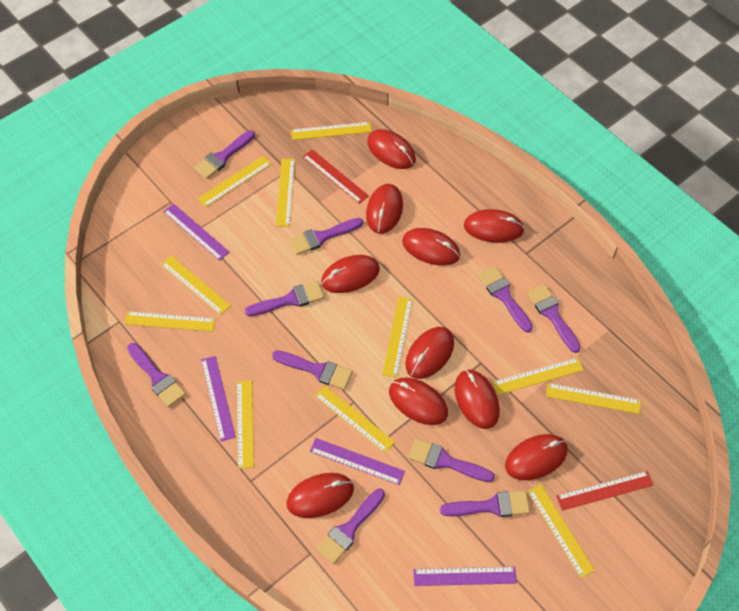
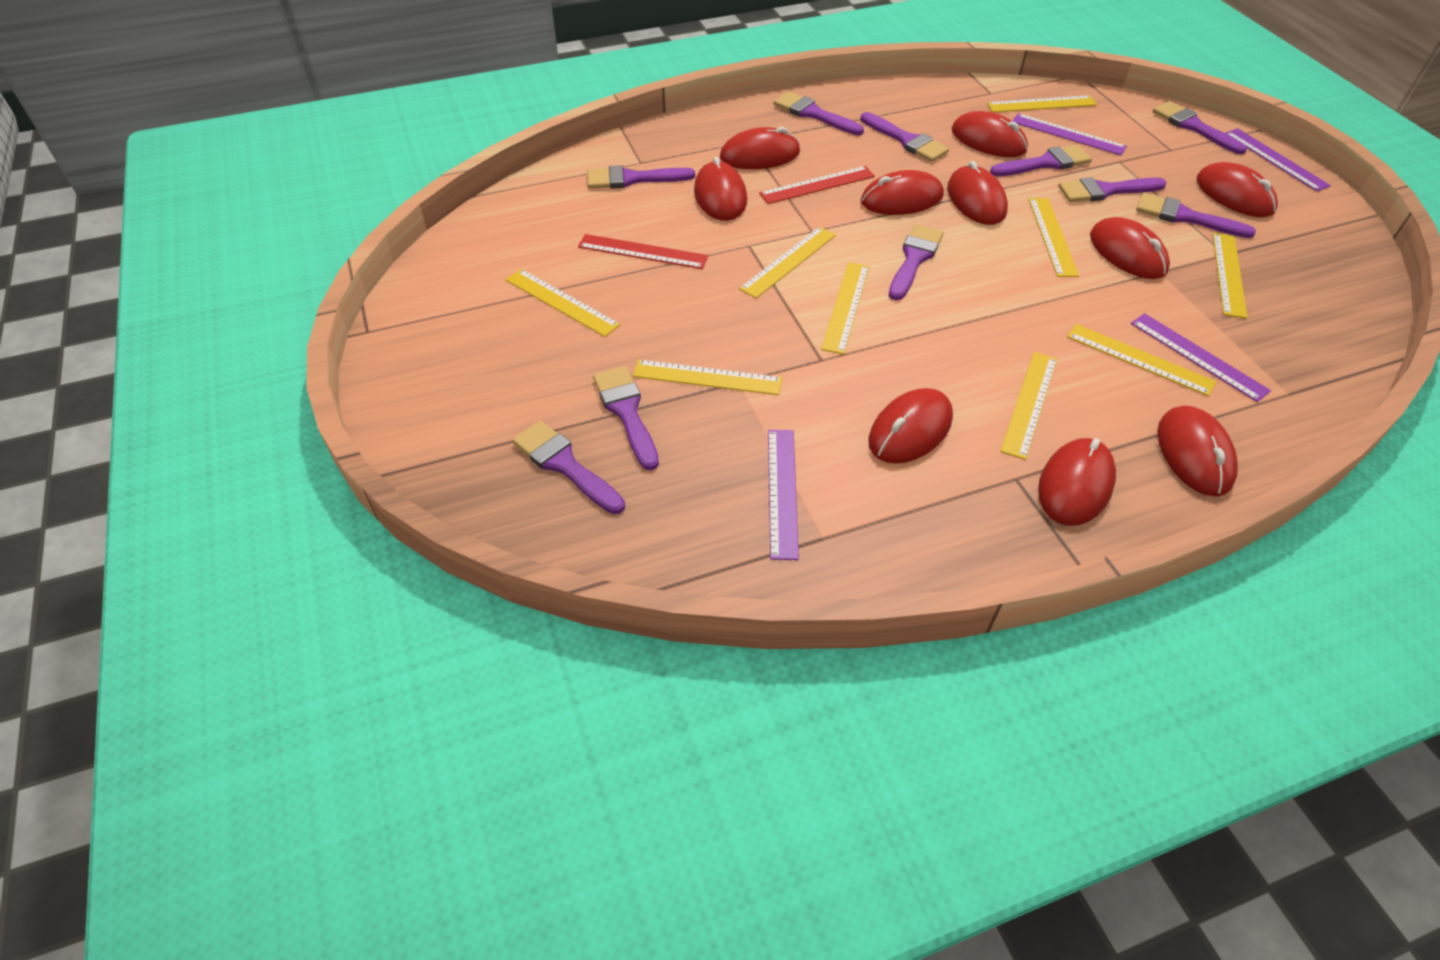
yellow ruler: [125,311,215,332] [161,256,231,315] [198,156,271,207] [237,380,254,469] [276,159,295,227] [291,122,372,140] [315,385,395,453] [382,297,413,378] [493,357,584,395] [527,484,595,578] [546,383,641,414] = 11 -> [506,269,620,337] [633,359,782,395] [739,226,836,298] [821,262,869,354] [987,95,1097,112] [1000,352,1057,460] [1028,198,1079,277] [1067,324,1217,396] [1213,233,1248,319] = 9

